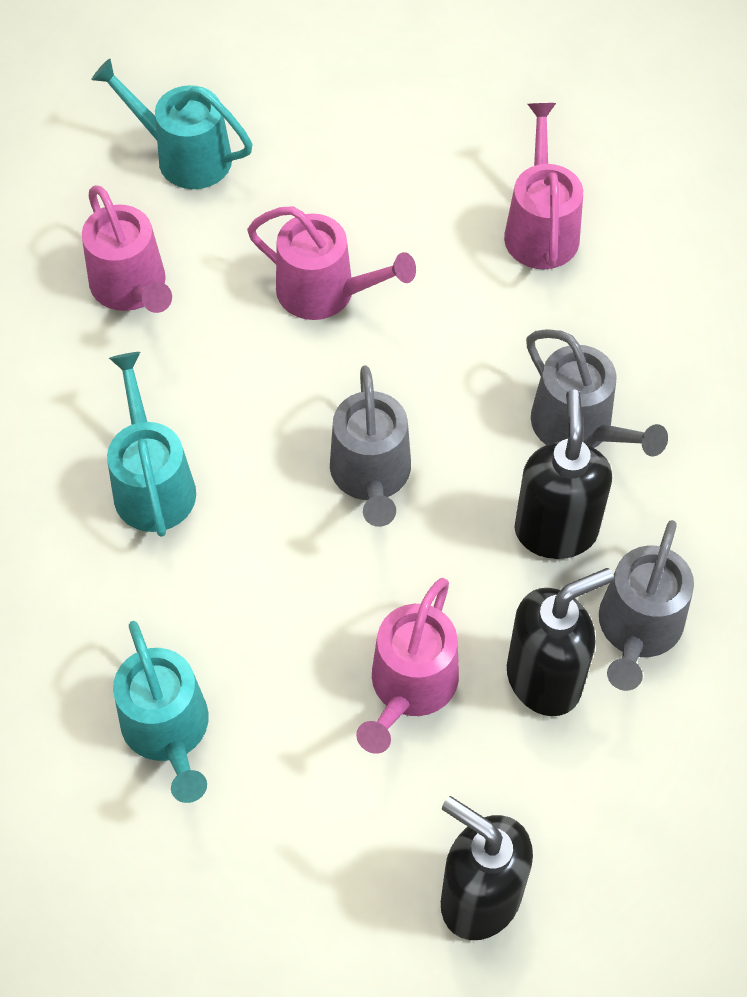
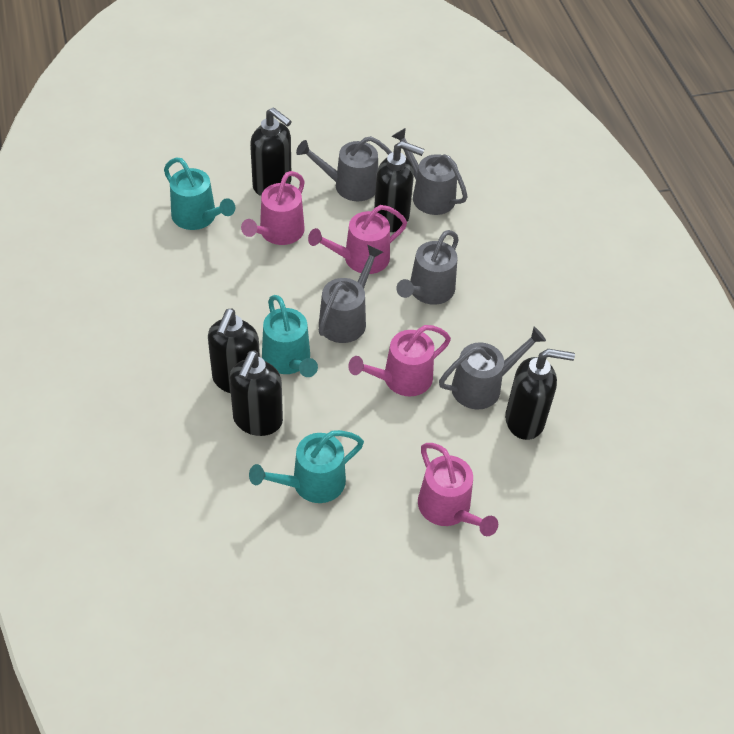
black soap dispenser: [441,796,533,940] [507,568,614,716] [515,389,612,559] = 3 -> [208,309,260,393] [229,351,283,436] [250,107,292,196] [374,141,424,232] [505,349,575,440] = 5
grey watering can: [330,365,411,527] [526,329,668,457] [599,520,694,691] = 3 -> [296,136,392,201] [319,245,383,343] [391,128,467,215] [396,230,459,305] [439,327,546,409] = 5

